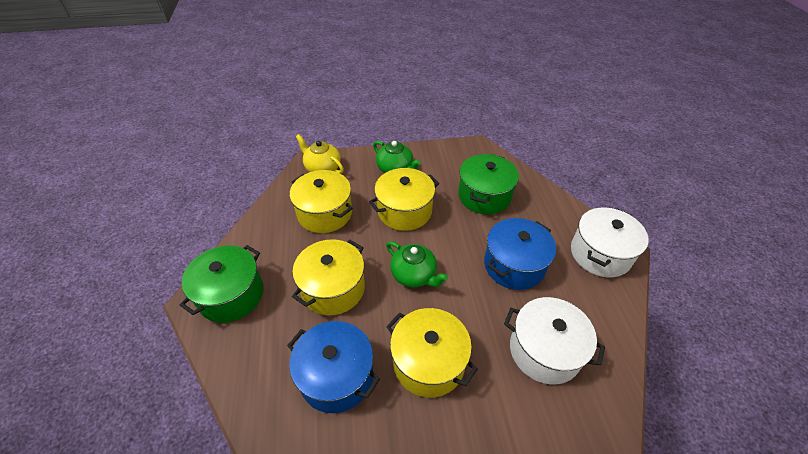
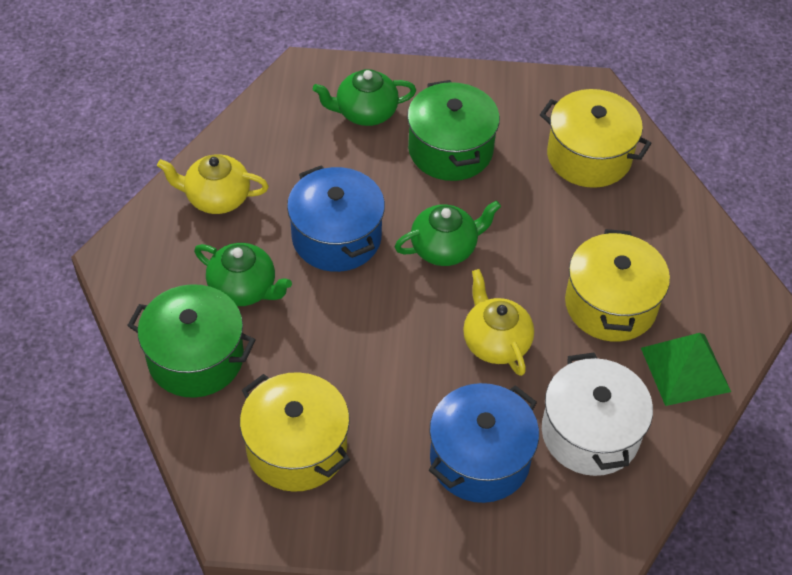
green pyramid: none = 0 -> [641,333,731,406] = 1
green teapot: [373,141,421,173] [386,241,448,287] = 2 -> [194,243,292,306] [313,69,416,126] [395,201,501,266] = 3
white pot: [504,297,605,384] [571,207,649,278] = 2 -> [542,353,653,476] = 1
yellow pot: [290,170,353,233] [292,239,365,316] [369,168,440,231] [386,308,478,398] = 4 -> [240,372,350,492] [540,89,652,188] [565,229,670,342] = 3
yellow teapot: [296,134,344,174] = 1 -> [157,154,269,214] [463,269,534,376] = 2

